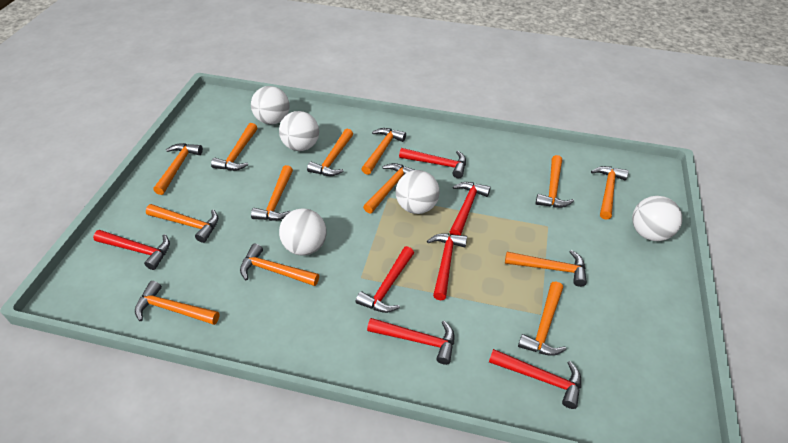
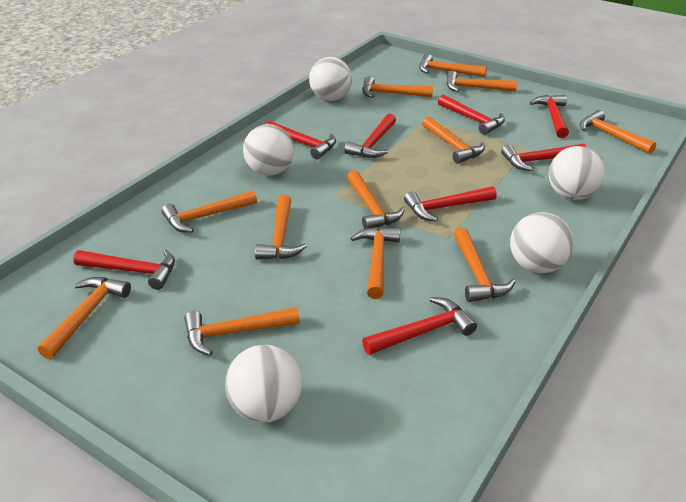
orange hammer: [135,281,219,325] [146,204,218,243] [153,143,203,195] [211,123,258,171] [240,244,319,286] [251,165,293,221] [307,129,353,176] [362,128,406,175] [363,163,414,214] [505,250,587,287] [518,282,566,356] [535,155,574,208] [591,166,629,220] = 13 -> [38,277,131,359] [161,190,257,232] [184,307,300,356] [255,195,307,260] [347,170,405,229] [350,227,400,299] [362,76,433,98] [419,54,487,77] [422,116,485,164] [447,71,517,92] [454,228,516,302] [580,110,656,154] = 12
red hammer: [93,230,170,270] [356,246,414,313] [367,318,454,365] [399,148,466,179] [427,234,467,300] [450,182,491,235] [489,349,581,409] = 7 -> [73,249,175,290] [265,120,336,159] [344,113,396,158] [362,297,477,355] [404,186,497,222] [438,94,505,135] [501,144,587,171] [530,95,569,138] = 8

